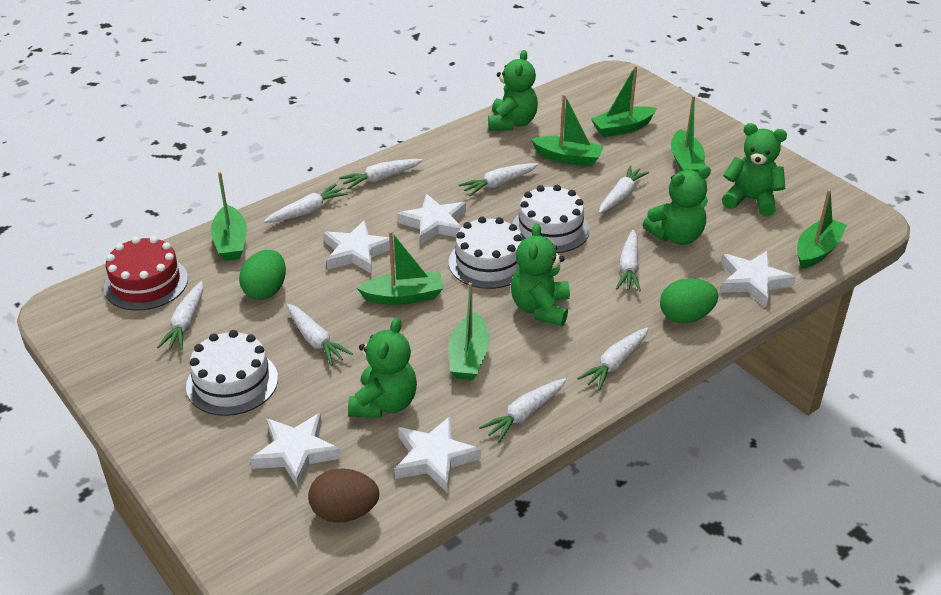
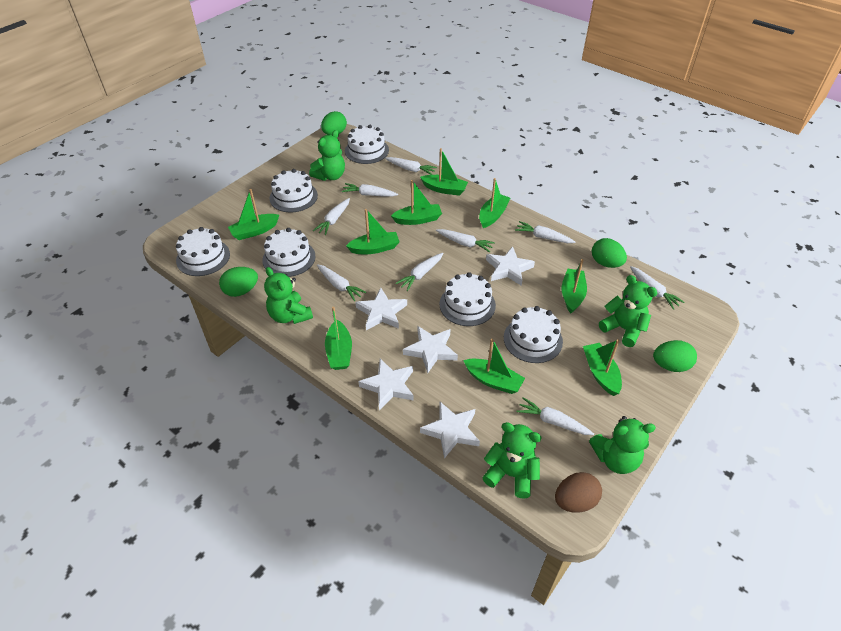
green boat: [211,172,247,261] [357,231,443,305] [449,282,489,380] [531,94,604,167] [591,65,657,137] [671,96,705,172] [797,190,847,269] = 7 -> [228,189,279,240] [325,307,352,370] [346,209,400,254] [391,180,442,225] [420,148,468,196] [463,339,525,394] [479,178,510,228] [561,259,587,313] [583,339,622,396] = 9
green egg: [239,250,286,300] [660,278,718,323] = 2 -> [219,267,258,297] [321,111,347,135] [592,238,627,268] [653,340,697,372] = 4
red cake: [104,236,188,311] = 1 -> none = 0
white cake: [186,330,278,416] [449,217,522,289] [512,185,590,253] = 3 -> [176,227,230,276] [262,228,316,277] [269,169,318,212] [345,125,389,164] [439,272,496,326] [504,306,563,363] = 6

